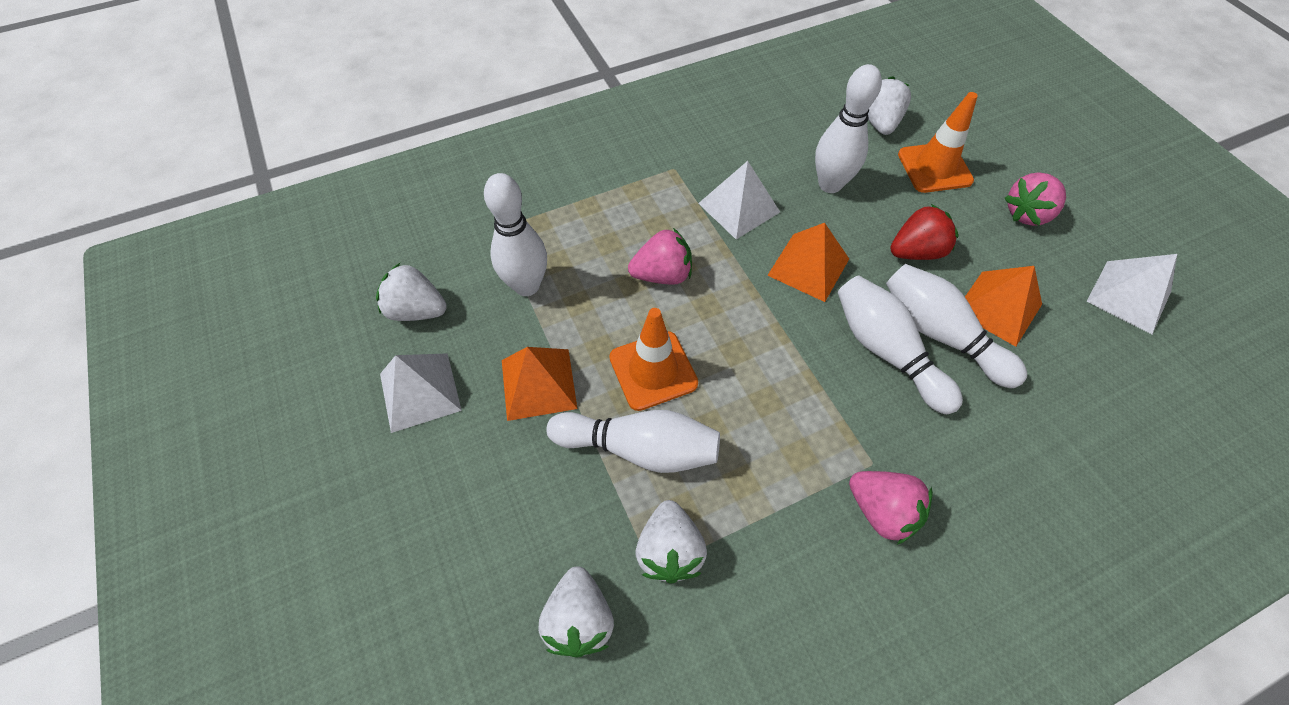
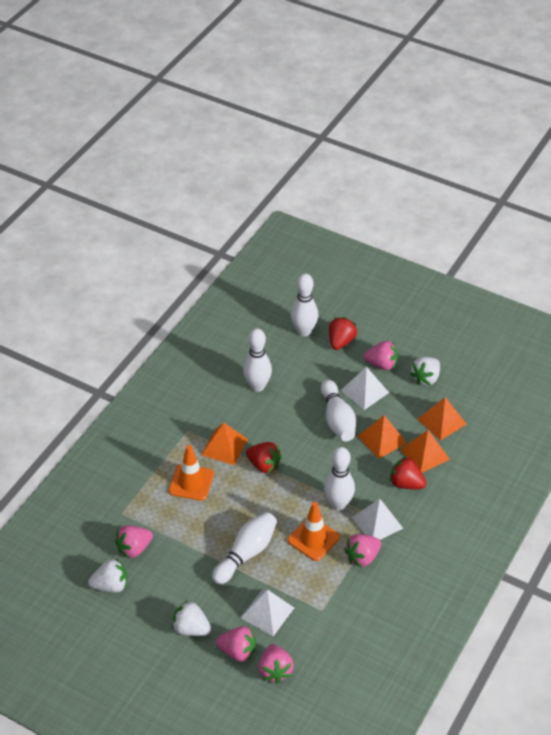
orange pyramid: [502,347,577,421] [767,223,849,302] [965,266,1042,347] = 3 -> [202,423,248,465] [357,415,407,459] [400,430,450,473] [418,397,466,441] = 4
pink strawberry: [628,228,692,285] [849,471,933,545] [1005,172,1066,226] = 3 -> [115,526,153,558] [216,626,256,662] [258,644,294,684] [344,534,381,567] [364,341,398,370] = 5
red strawberry: [890,204,959,260] = 1 -> [246,442,282,473] [329,317,357,350] [390,456,426,489] = 3
white strawberry: [376,263,447,321] [538,566,614,658] [636,500,707,584] [868,76,911,135] = 4 -> [88,558,127,593] [172,600,211,636] [410,357,440,386] = 3

